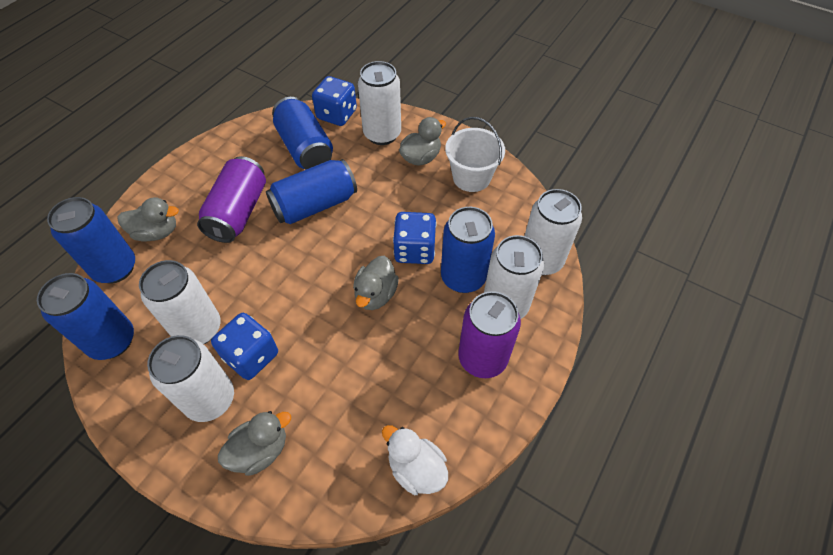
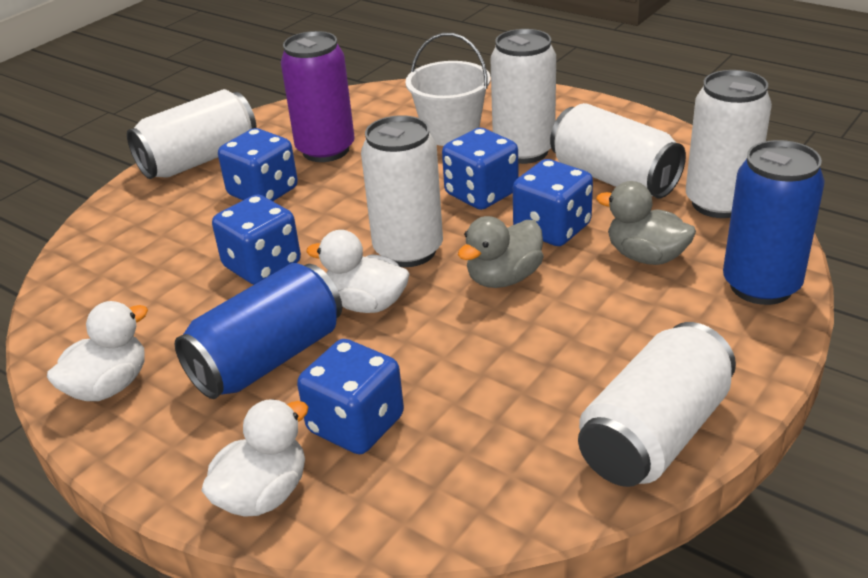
blue can: [37,273,134,360] [47,197,135,283] [266,159,357,224] [272,97,333,169] [441,207,495,293] = 5 -> [174,263,342,399] [723,140,825,305] = 2
blue dice: [211,313,278,380] [312,76,357,126] [393,212,437,264] = 3 -> [212,194,301,285] [218,128,298,201] [297,339,404,454] [442,128,519,210] [513,159,593,246] = 5
grey duck: [117,197,179,242] [218,411,291,476] [353,256,399,310] [399,117,446,166] = 4 -> [458,216,543,288] [596,181,696,265] = 2
purple can: [197,156,266,243] [458,291,521,378] = 2 -> [281,31,355,162] = 1
white can: [139,260,221,344] [147,335,234,422] [358,61,401,145] [484,235,544,319] [525,189,582,276] = 5 -> [127,89,257,179] [361,115,443,267] [490,29,556,164] [550,103,686,198] [578,322,736,487] [686,70,772,218] = 6
white duck: [382,425,448,495] = 1 -> [47,301,148,401] [201,399,308,517] [306,230,409,313] = 3

